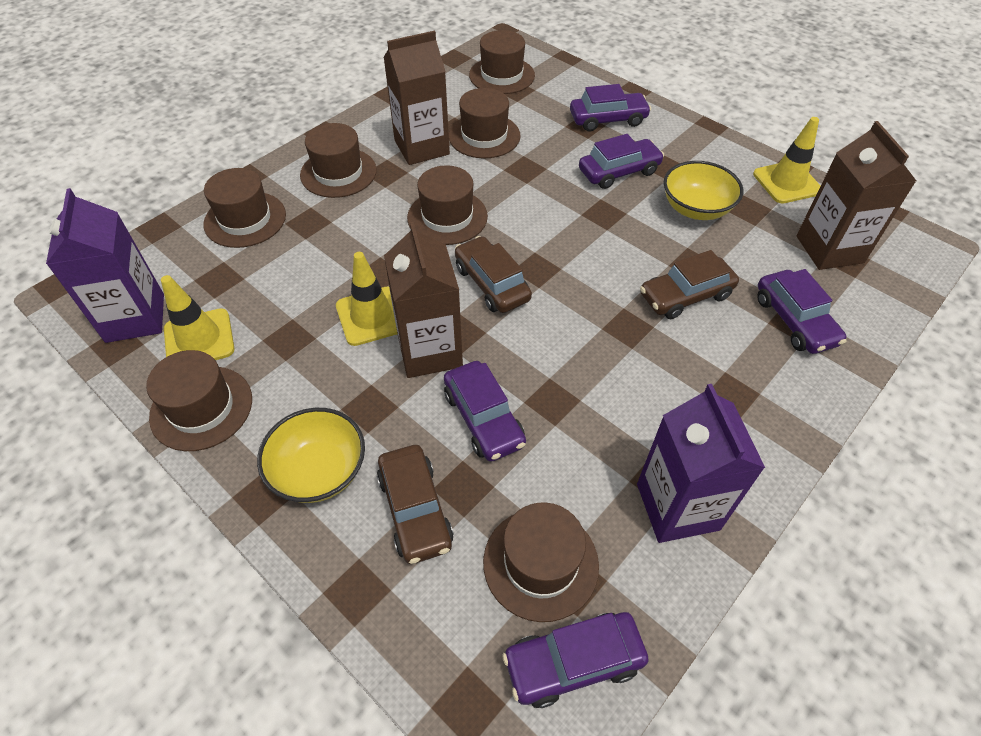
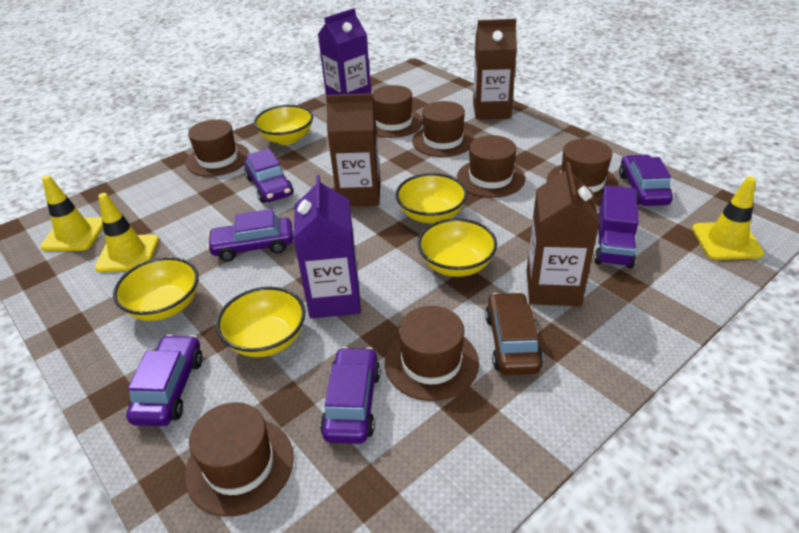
brown car: [377,445,454,564] [455,236,532,313] [640,250,739,319] = 3 -> [485,292,543,375] = 1
purple truck: none = 0 -> [594,185,639,268] = 1
yellow bowl: [257,408,365,503] [664,161,743,220] = 2 -> [113,257,199,321] [216,287,306,357] [254,105,313,145] [395,173,467,223] [418,218,497,277] = 5

